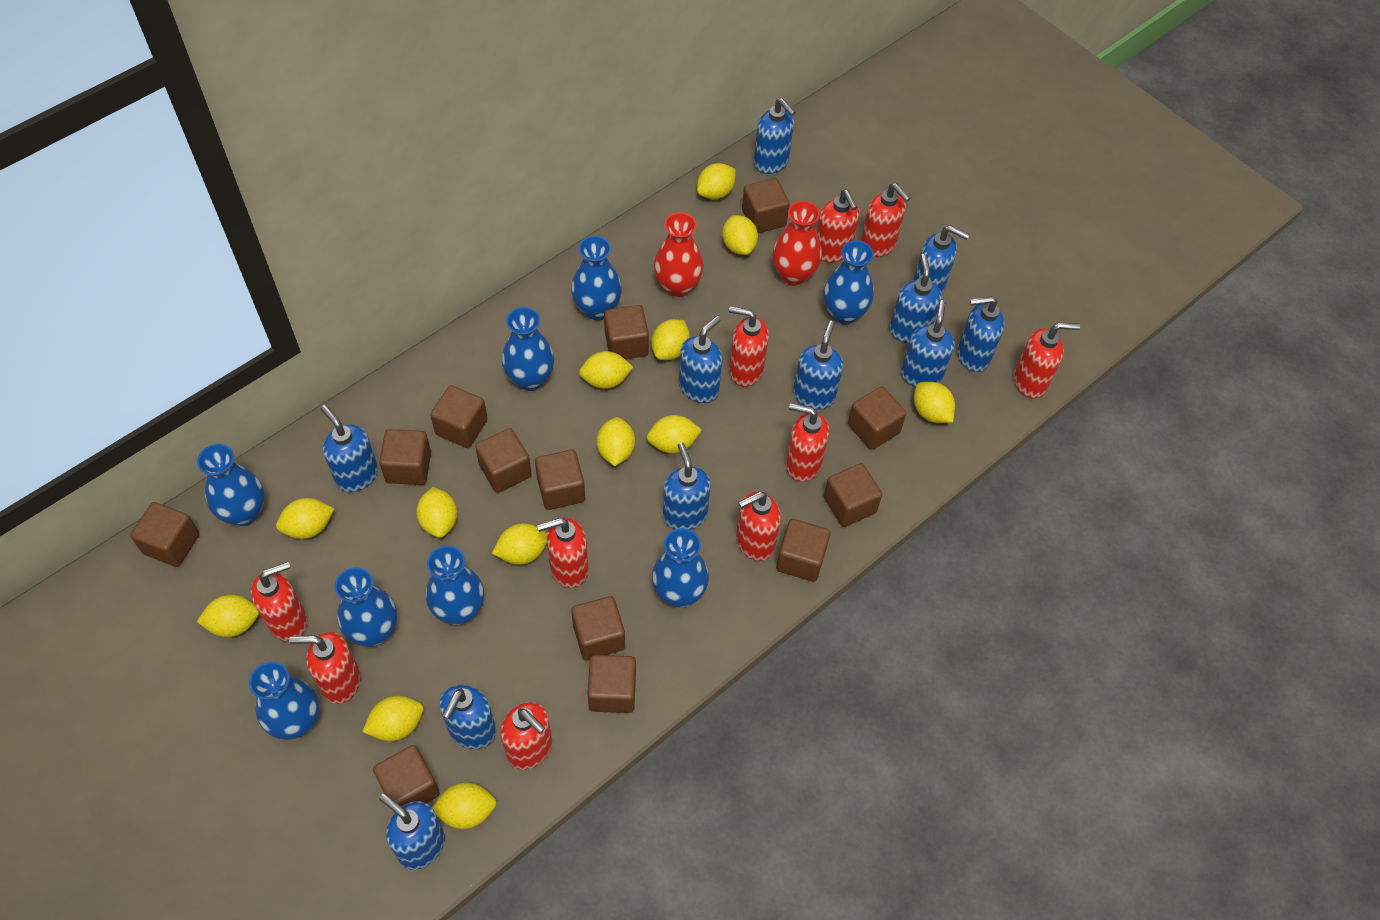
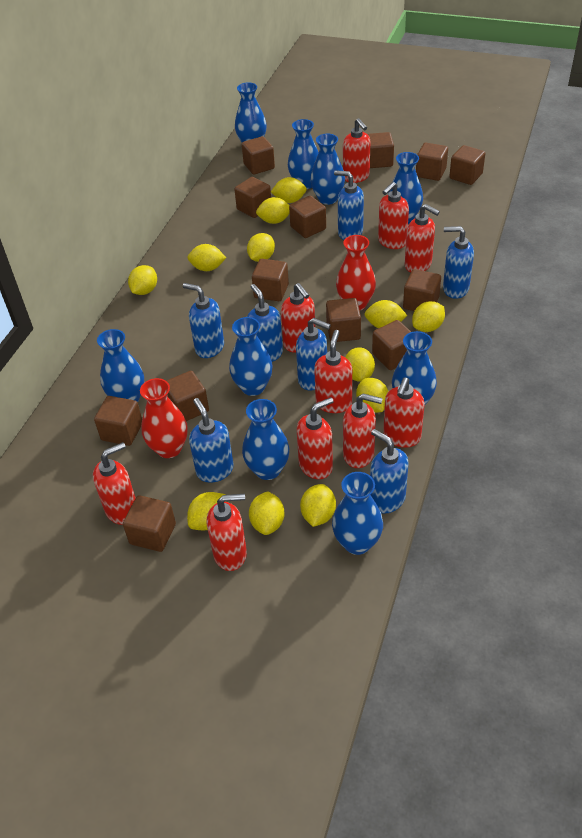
blue soap dispenser: [321,405,378,492] [379,793,445,870] [439,685,496,749] [663,442,711,530] [679,316,722,403] [754,98,796,174] [793,321,843,410] [890,254,942,343] [901,300,955,387] [913,225,970,293] [957,296,1004,372] = 11 -> [183,283,224,358] [189,398,234,483] [247,284,283,362] [296,318,331,390] [334,170,364,240] [370,429,409,514] [443,226,474,299] = 7
blue vase: [197,444,265,526] [249,662,319,740] [335,567,397,647] [426,546,484,625] [502,307,554,391] [571,236,622,321] [652,528,709,607] [823,240,874,325] = 8 -> [97,329,144,402] [229,317,273,396] [235,82,267,143] [242,399,289,480] [288,119,319,189] [310,134,345,205] [332,472,383,555] [388,152,423,224] [392,331,437,406] = 9
yellow lemon: [197,595,259,637] [276,498,334,539] [362,696,424,741] [416,487,457,538] [432,783,497,829] [492,523,547,565] [579,351,633,389] [597,417,635,466] [647,415,702,454] [651,319,690,360] [697,163,736,199] [722,215,758,255] [914,382,955,423] = 13 -> [128,265,157,295] [187,244,226,271] [187,492,226,531] [247,233,275,262] [249,491,285,535] [256,197,290,224] [271,177,307,203] [300,484,336,527] [346,347,375,382] [356,378,389,413] [365,300,407,328] [412,301,445,332] = 12

